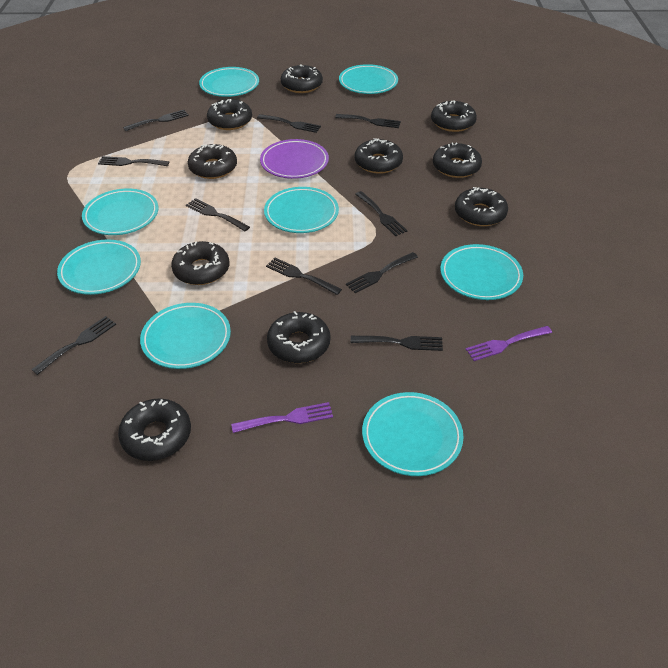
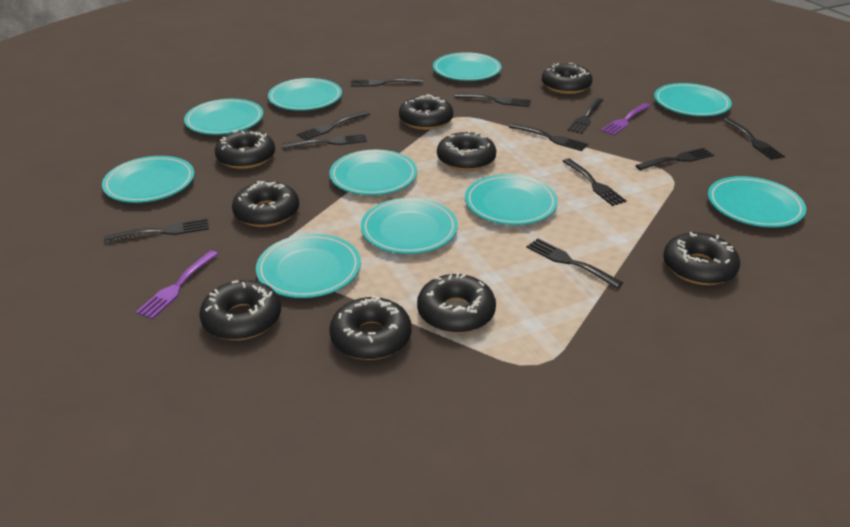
black donut: [118,399,191,461] [171,241,229,285] [188,144,237,179] [207,99,252,130] [267,311,331,363] [281,64,323,93] [355,138,403,174] [431,101,477,132] [433,142,482,178] [455,187,508,226] = 10 -> [200,280,281,340] [215,130,275,169] [232,181,299,227] [329,295,412,360] [399,94,453,130] [417,273,496,333] [437,130,496,171] [542,63,593,94] [663,232,740,285] = 9
black fork: [31,316,116,375] [98,156,169,166] [123,110,189,131] [186,198,250,231] [257,114,321,133] [266,258,342,295] [335,114,401,128] [346,252,418,293] [351,336,443,351] [355,191,408,236] = 10 -> [104,218,209,243] [282,134,367,149] [297,111,370,140] [351,78,423,87] [455,93,531,107] [509,123,588,151] [526,238,623,289] [562,159,627,206] [568,98,604,134] [635,148,714,170] [723,118,785,160] = 11
purple plate: [260,139,329,179] = 1 -> none = 0
turquoise plate: [57,240,141,295] [82,189,158,235] [140,303,231,369] [199,67,259,97] [264,187,339,233] [339,64,398,94] [362,392,463,476] [440,244,523,300] = 8 -> [102,156,195,203] [184,99,264,135] [256,234,361,298] [268,78,342,111] [330,150,417,195] [361,198,458,254] [433,52,502,81] [465,174,558,225] [654,83,732,116] [708,176,806,228] = 10

